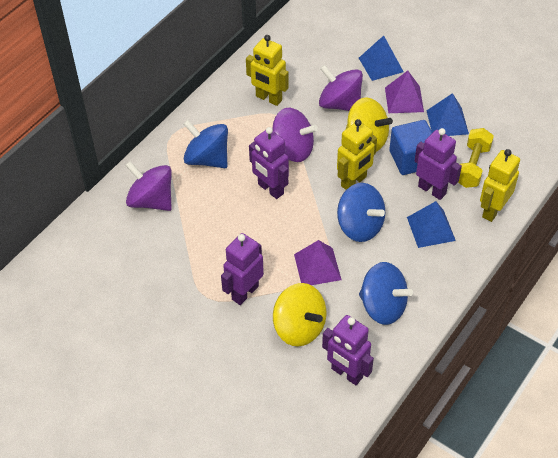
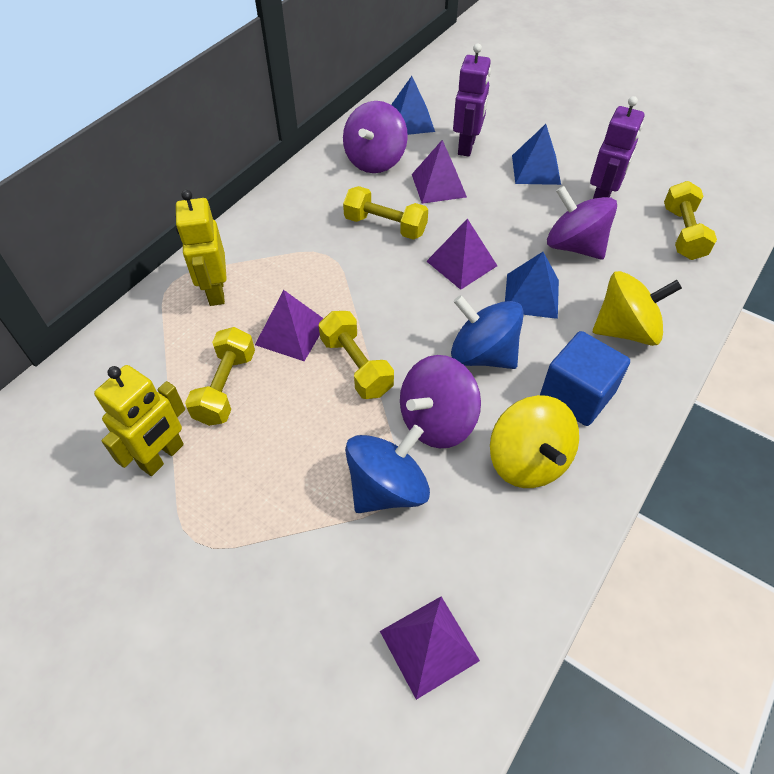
blue spinning top: [183,120,228,168] [337,183,385,242] [359,262,413,325] = 3 -> [345,425,430,513] [451,295,523,369] = 2
purple pyramid: [294,240,342,285] [385,71,424,113] = 2 -> [255,290,324,361] [380,597,480,700] [412,140,467,204] [426,218,497,290] = 4
purple robot: [221,233,264,305] [249,127,289,199] [322,315,374,385] [415,128,462,200] = 4 -> [453,43,491,157] [590,96,644,199] = 2
yellow dumbbell: [458,128,494,188] = 1 -> [185,327,255,426] [319,311,394,399] [343,186,428,240] [664,181,717,260] = 4
yellow robot: [246,35,289,106] [337,119,377,190] [480,149,520,222] = 3 -> [94,365,185,476] [176,190,227,306] = 2

